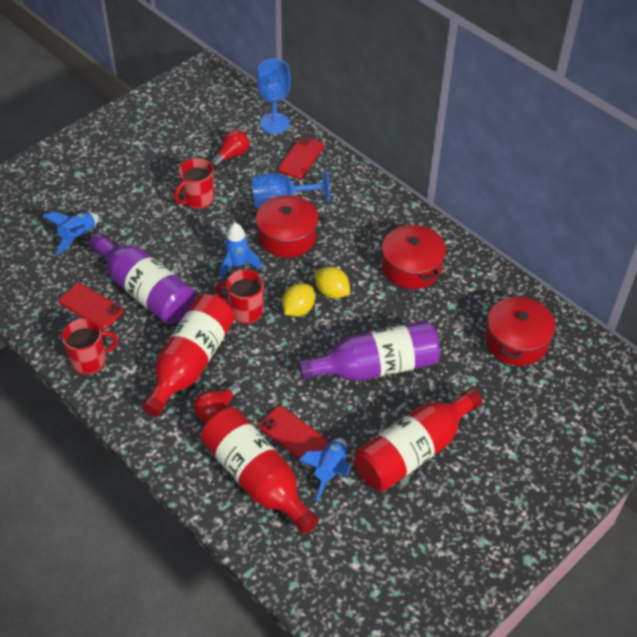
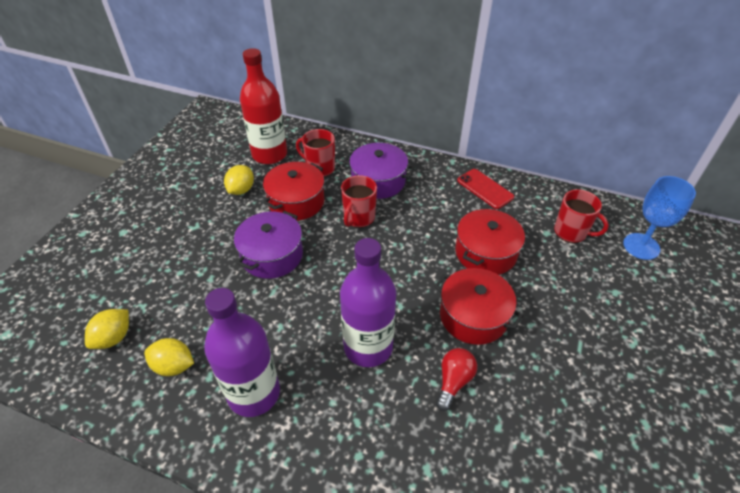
blue goblet: [252,169,330,209] [257,59,291,134] = 2 -> [623,176,696,260] = 1
blue rocket: [43,212,99,255] [220,223,262,279] [299,438,350,501] = 3 -> none = 0
purple pot: none = 0 -> [234,211,303,279] [343,143,415,199] = 2
red bottle: [142,294,235,417] [201,408,319,534] [354,388,482,491] = 3 -> [240,48,287,164] = 1
red light bulb: [194,384,241,422] [211,130,249,168] = 2 -> [436,348,477,411] = 1
red phone: [59,283,123,329] [259,406,329,464] [278,136,324,179] = 3 -> [457,169,514,209] = 1
yellow lemon: [282,283,315,317] [315,267,350,299] = 2 -> [85,309,129,349] [144,338,194,376] [224,165,254,195] = 3

